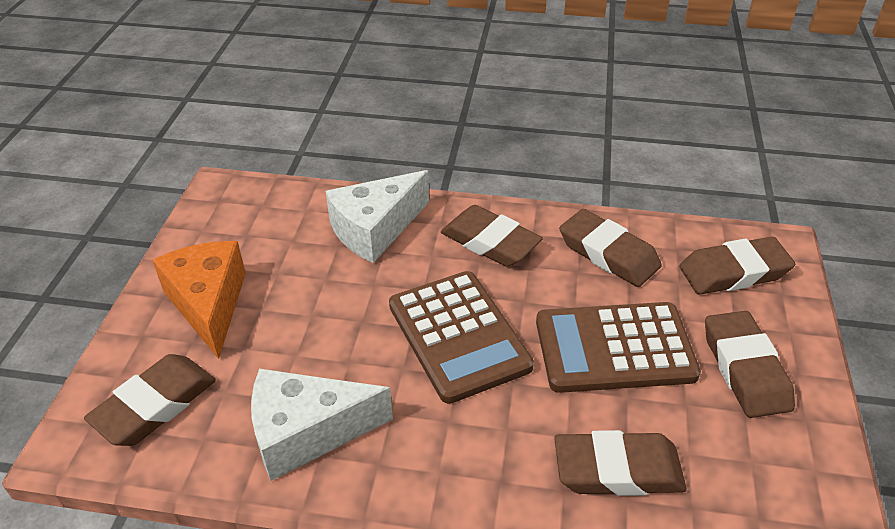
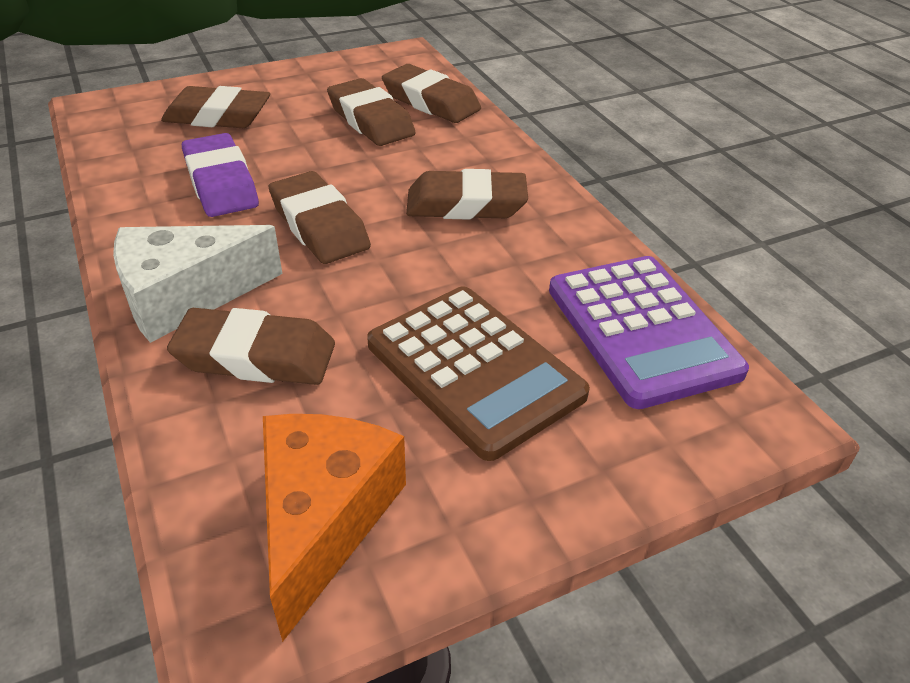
brown calculator: [389,271,534,404] [536,302,701,393] = 2 -> [367,286,590,461] = 1
purple calculator: none = 0 -> [549,256,749,409] = 1
purple eraser: none = 0 -> [182,133,259,217] = 1
white cheese: [251,368,393,481] [326,170,429,263] = 2 -> [113,225,282,343] = 1

